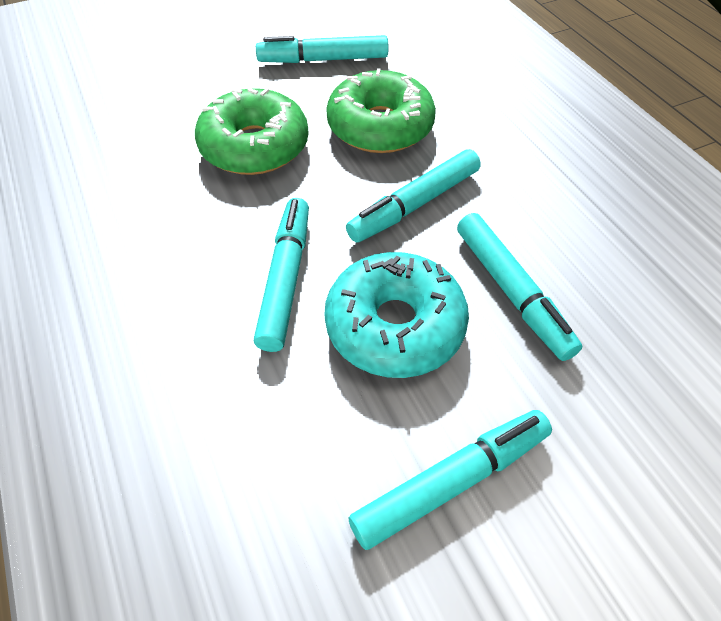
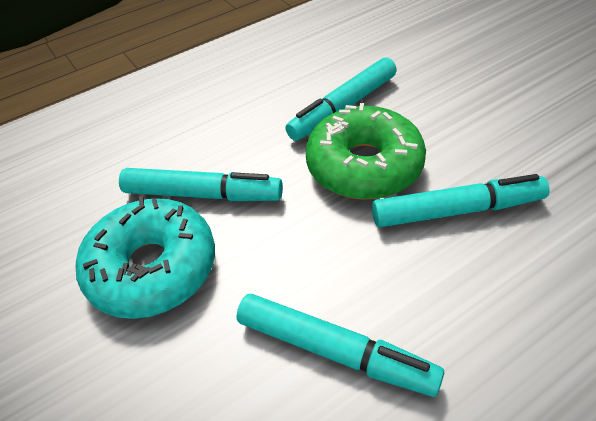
green donut: [195,88,309,175] [326,68,436,153] = 2 -> [306,103,426,200] = 1
turquoise marker: [254,198,309,352] [256,35,388,63] [346,149,481,243] [348,410,552,550] [457,213,583,361] = 5 -> [119,168,283,201] [236,294,444,397] [285,57,397,141] [372,174,550,227] = 4

